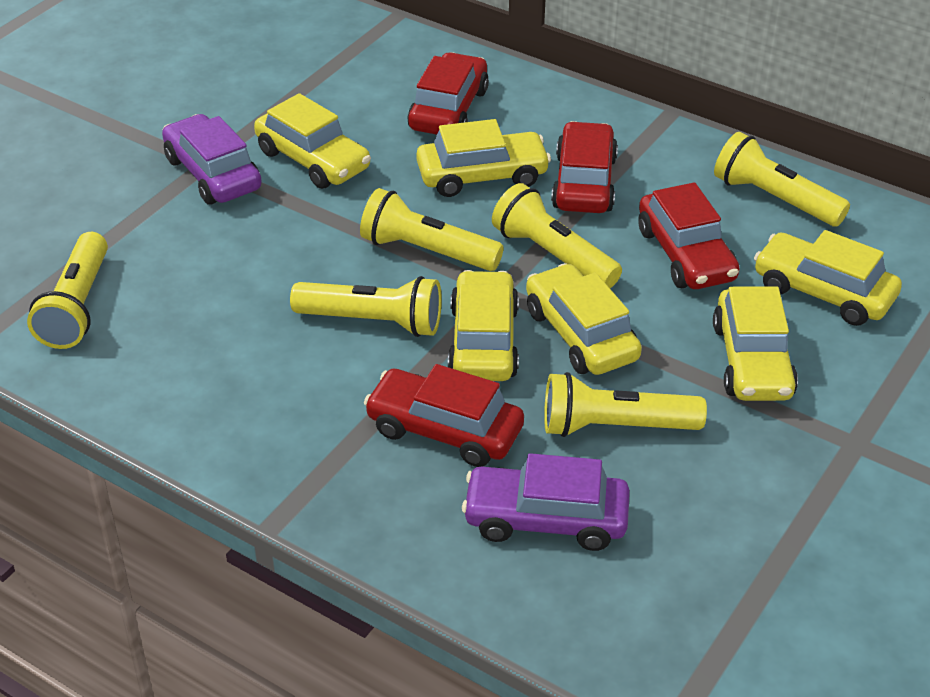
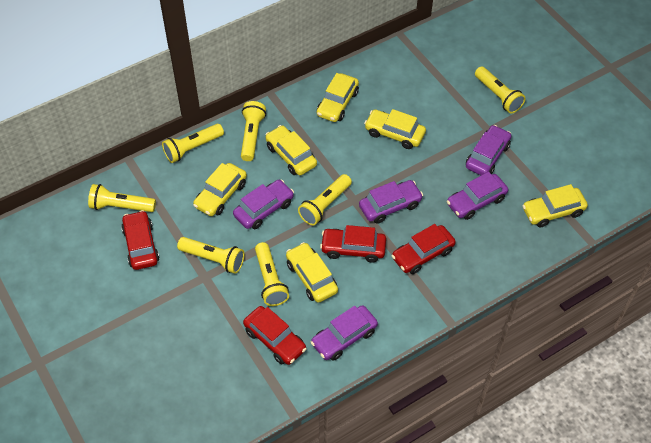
purple car: [162,114,262,204] [462,453,630,551] = 2 -> [233,180,294,229] [311,305,378,361] [359,180,423,224] [447,172,508,220] [466,125,511,175] = 5
yellow flashlight: [27,232,108,349] [290,276,442,337] [360,188,504,271] [492,183,622,288] [544,372,707,437] [714,132,850,226] = 6 -> [88,184,156,212] [162,124,224,163] [177,237,244,274] [241,101,266,161] [255,242,289,306] [298,174,352,225] [475,66,526,113] = 7

